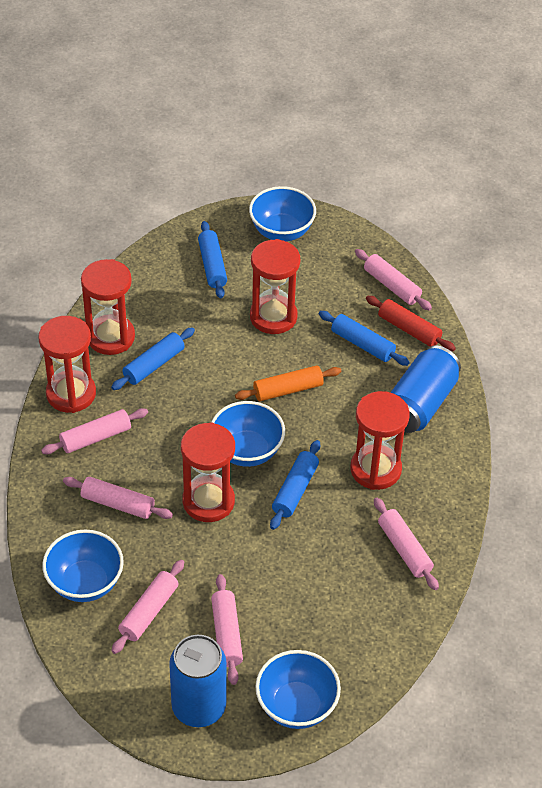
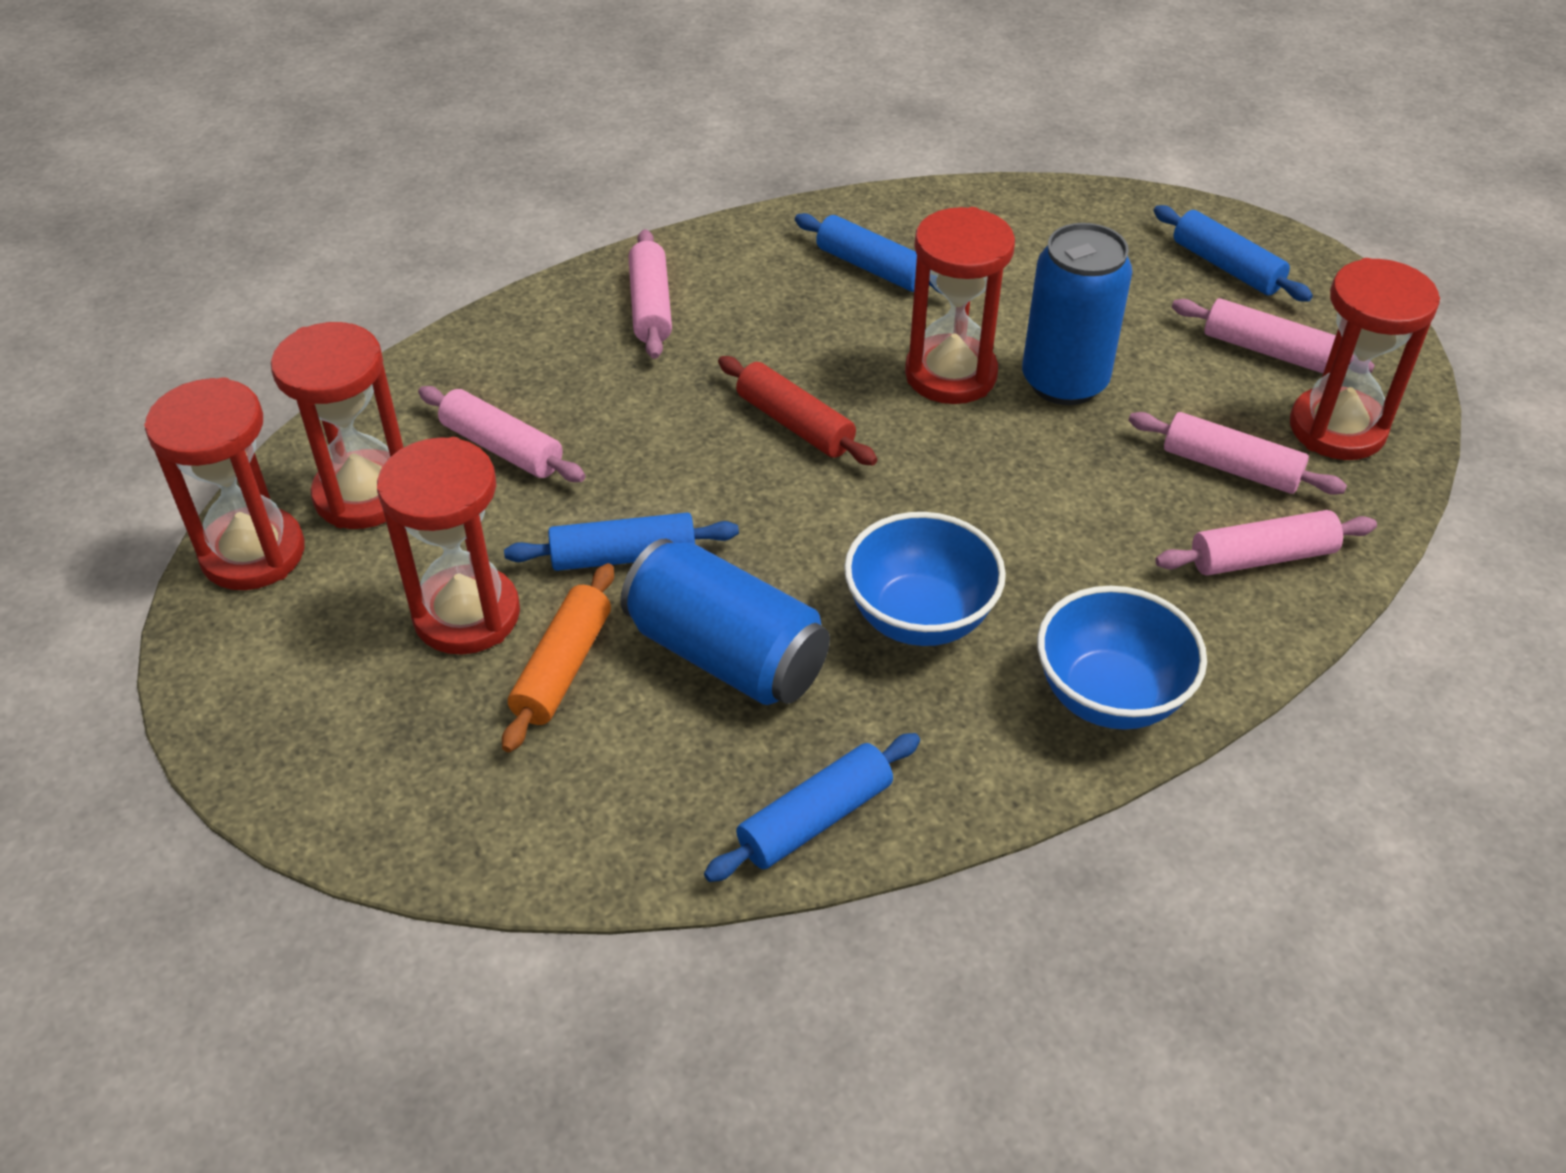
blue bowl: [42,529,124,602] [212,401,285,467] [249,186,316,241] [255,650,341,729] = 4 -> [844,512,1006,646] [1037,586,1207,730] = 2
pink rolling pin: [41,408,148,454] [63,477,173,519] [112,560,184,654] [211,574,243,685] [355,249,432,311] [374,498,439,590] = 6 -> [418,386,586,482] [629,229,672,359] [1129,412,1347,495] [1155,510,1377,576] [1172,298,1375,373] = 5

